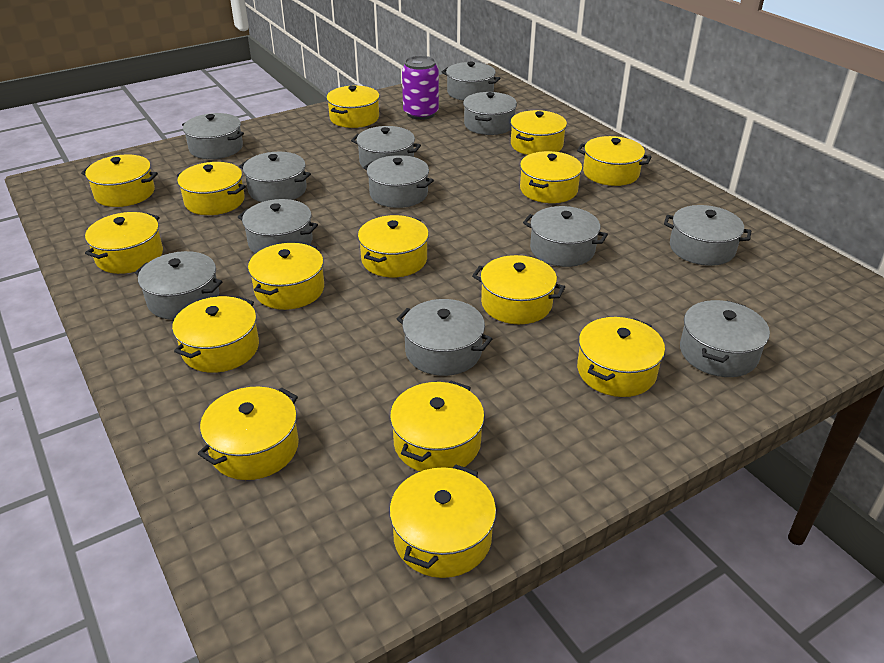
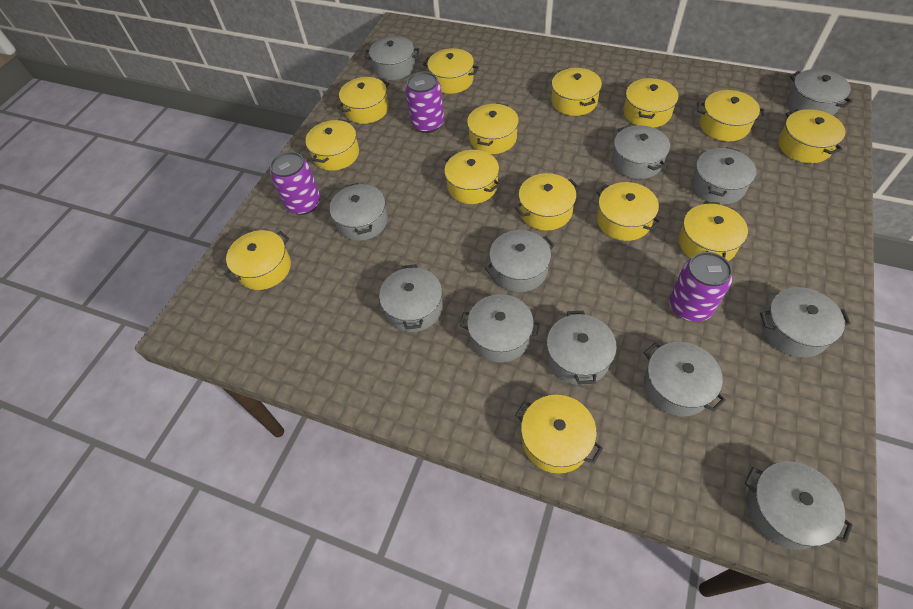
purple can: [402,56,439,120] = 1 -> [270,152,321,215] [405,71,444,133] [669,252,732,322] = 3
yellow pot: [81,154,158,207] [85,212,163,274] [172,296,259,373] [177,162,246,215] [198,387,299,480] [248,243,324,310] [326,86,380,128] [358,215,429,278] [389,464,496,578] [390,381,484,472] [472,255,565,324] [510,110,567,155] [520,151,582,203] [577,136,651,186] [577,317,665,397] = 15 -> [224,230,291,290] [305,119,359,171] [337,77,389,124] [423,48,479,94] [444,150,500,204] [467,103,519,154] [515,173,579,231] [515,395,603,474] [551,68,602,116] [596,182,661,241] [623,78,678,128] [679,201,748,261] [697,90,765,141] [778,109,845,163] = 14

